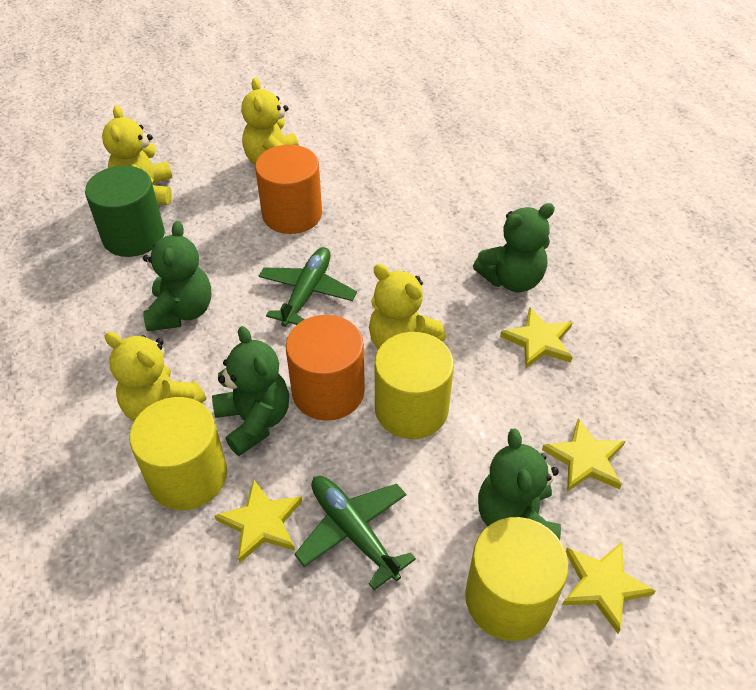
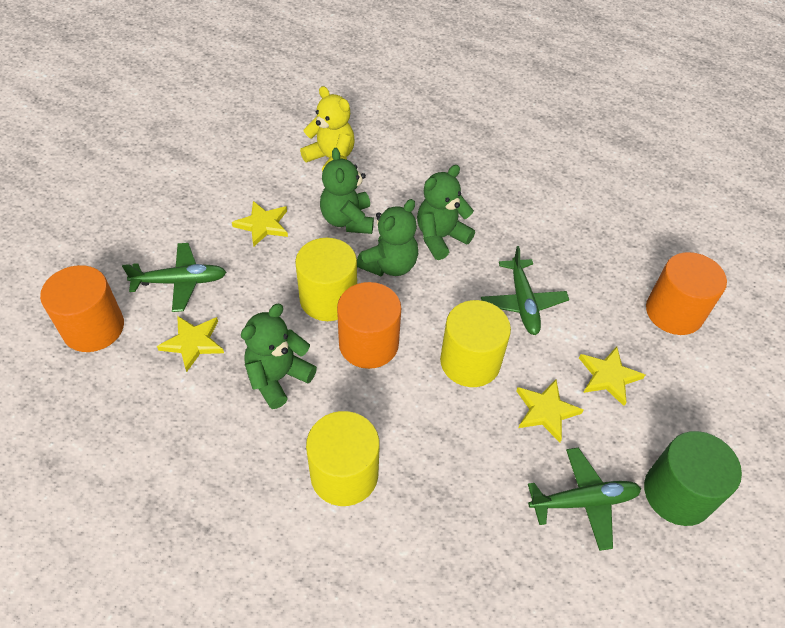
green plane: [259,247,357,327] [295,476,416,590] = 2 -> [122,243,226,312] [481,246,569,335] [528,448,641,551] = 3
orange cylinder: [255,145,322,234] [286,315,365,421] = 2 -> [40,265,124,352] [337,282,401,369] [646,252,727,335] = 3
yellow teddy bear: [102,105,173,205] [105,331,206,421] [241,77,299,165] [369,264,446,350] = 4 -> [300,86,355,172] = 1

